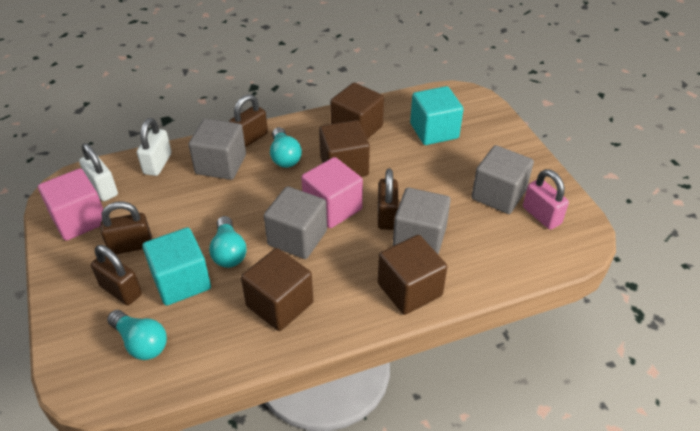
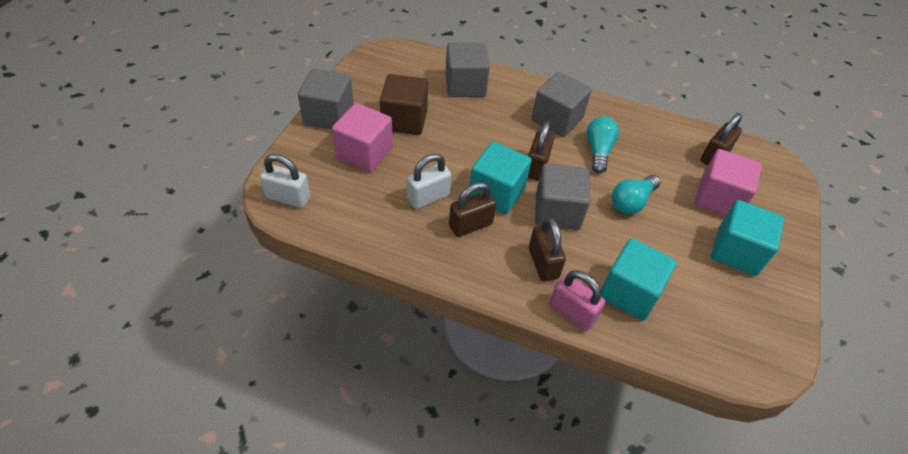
brown cube: [241,248,313,331] [319,120,370,177] [330,83,384,139] [378,235,447,315] = 4 -> [380,74,428,135] = 1
turquoise cube: [142,227,211,306] [410,86,464,145] = 2 -> [469,142,532,214] [601,238,677,321] [711,200,784,276] = 3
turquoise light bulb: [107,310,167,360] [209,216,246,268] [270,127,302,168] = 3 -> [586,116,619,174] [612,175,660,214] = 2

